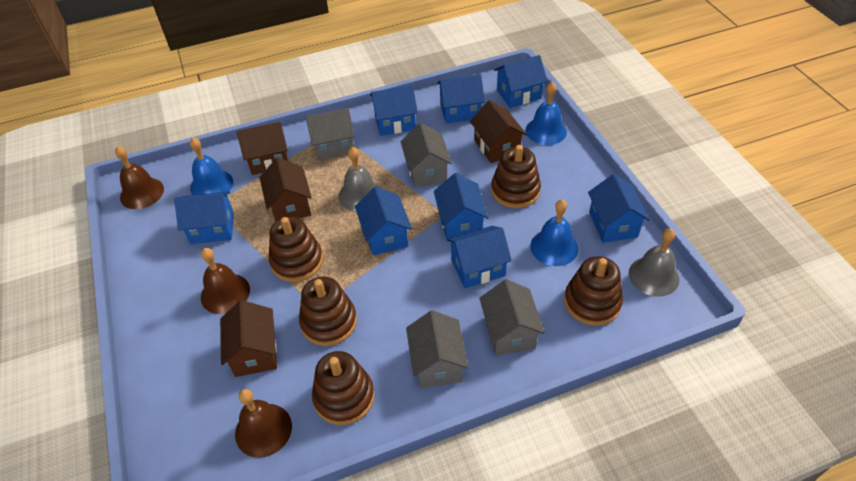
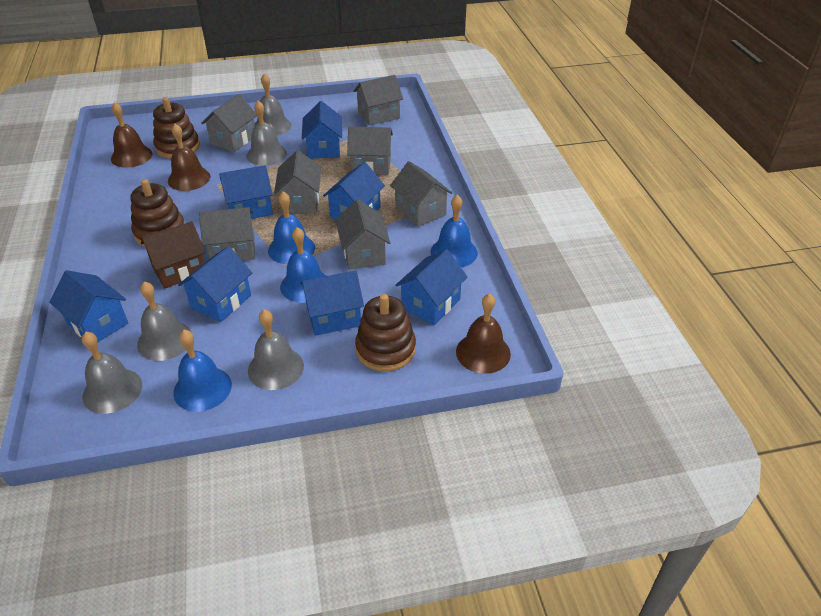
blue bell: [190,137,233,195] [526,82,567,145] [530,199,578,266] = 3 -> [173,330,232,412] [268,191,315,264] [280,227,326,303] [430,195,478,267] = 4
blue house: [174,191,234,244] [355,186,412,256] [370,85,418,136] [434,173,489,239] [437,74,485,124] [447,226,512,288] [494,55,548,108] [588,174,650,243] = 8 -> [49,270,128,342] [178,246,252,322] [219,165,273,219] [300,270,364,336] [302,101,342,159] [323,162,385,220] [395,249,468,325] = 7
brown house: [220,300,277,377] [237,122,288,175] [260,158,312,221] [470,100,527,163] = 4 -> [141,221,206,289] = 1
brown stacking toy: [269,217,323,282] [299,277,357,346] [312,351,375,425] [491,145,541,208] [564,256,623,326] = 5 -> [130,179,185,247] [153,97,200,159] [355,294,416,372] = 3
grey bell: [338,147,380,211] [629,229,680,297] = 2 -> [82,332,142,414] [137,281,192,361] [247,101,287,166] [248,309,304,390] [255,73,291,136] = 5
grey house: [306,108,355,160] [400,123,452,187] [406,310,469,388] [479,279,545,356] = 4 -> [199,207,255,261] [201,94,257,152] [274,150,321,214] [336,199,390,270] [347,127,393,175] [354,75,403,126] [390,161,452,227] = 7

